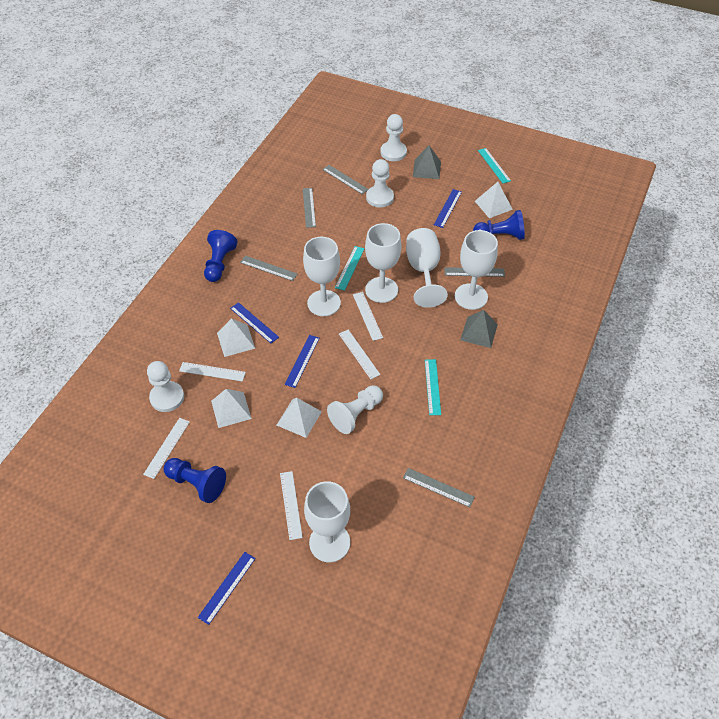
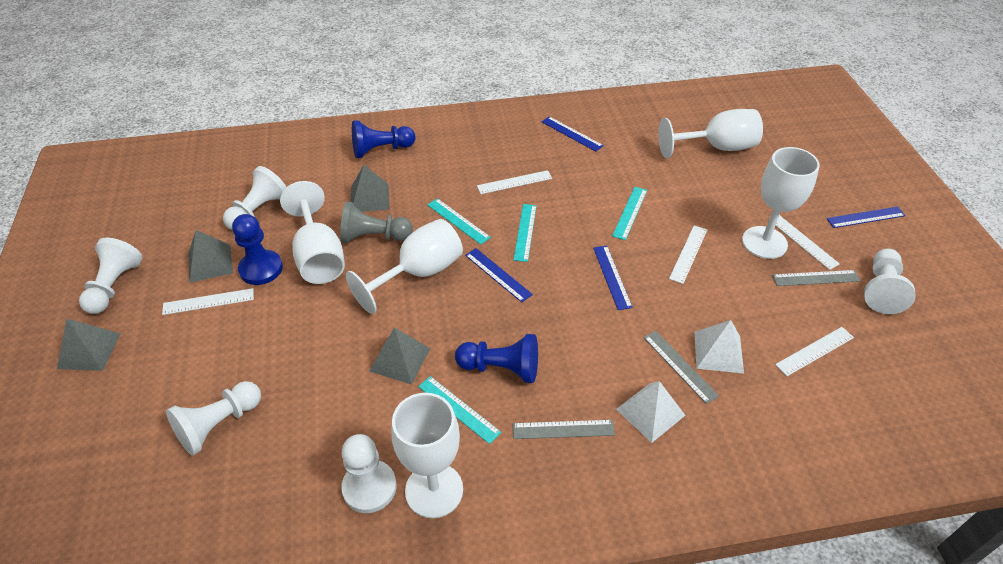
grey pawn: none = 0 -> [340,201,413,243] = 1
grey pyramid: [413,146,441,179] [460,310,498,348] = 2 -> [57,318,121,371] [188,230,233,283] [351,165,389,212] [369,327,430,385] = 4
grey ruler: [240,256,297,281] [303,188,316,228] [323,165,368,194] [403,468,475,507] [444,267,505,277] = 5 -> [513,420,615,439] [644,331,719,404] [772,270,861,286] = 3
turquoise ruler: [335,246,364,291] [425,359,441,415] [478,148,511,183] = 3 -> [418,376,501,444] [427,198,491,245] [513,204,537,262] [612,187,647,240] = 4
white pawn: [147,361,184,412] [327,385,383,434] [366,159,394,208] [380,114,407,161] = 4 -> [79,238,143,314] [166,381,261,456] [223,166,286,230] [341,434,396,513] [864,249,916,314] = 5
white pyramid: [211,389,252,428] [217,318,255,357] [277,398,322,438] [475,182,513,218] = 4 -> [616,381,685,443] [694,320,744,374] = 2

